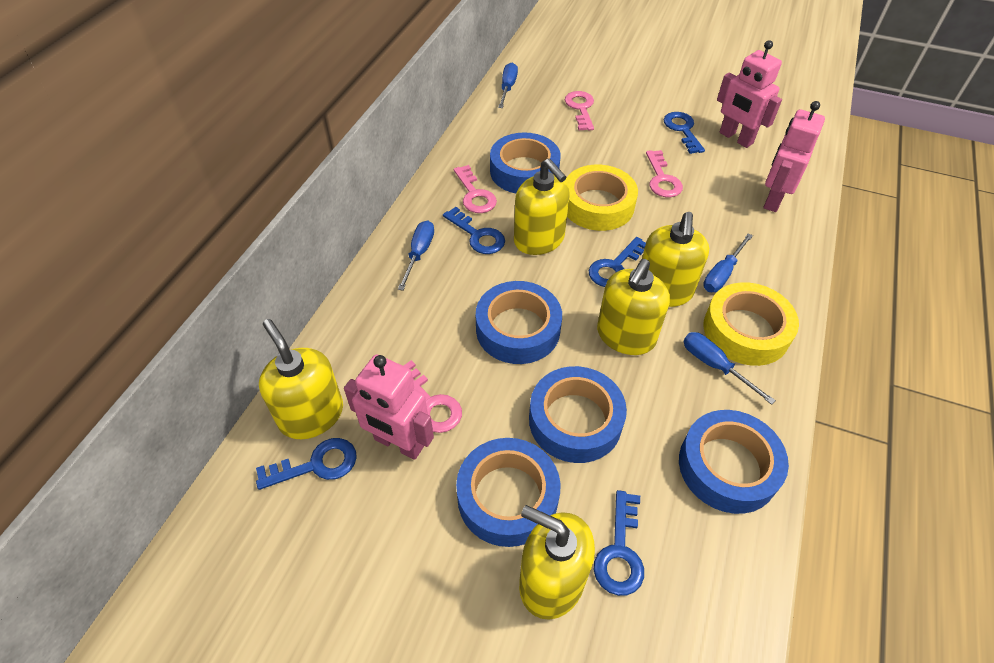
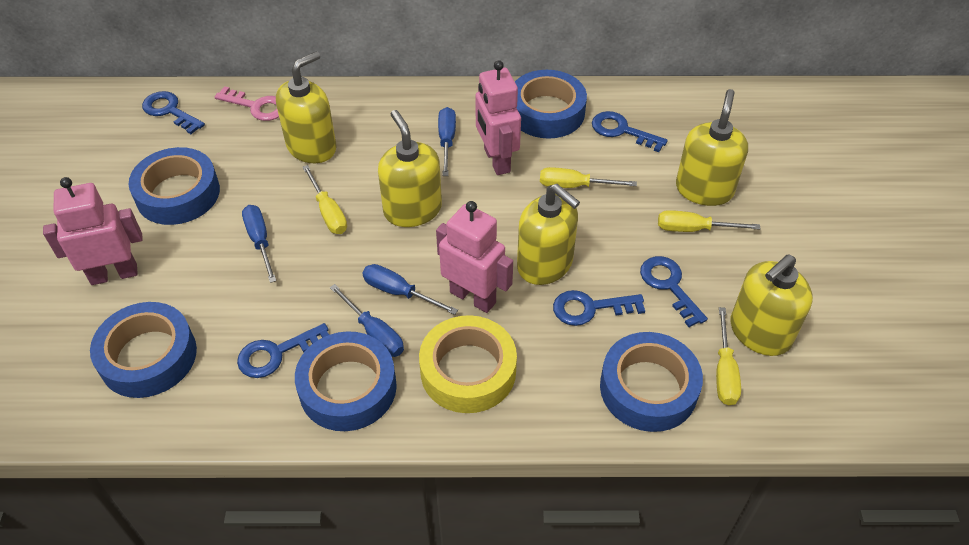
pink key: [403,360,462,433] [454,165,497,213] [565,91,594,131] [646,150,683,197] = 4 -> [214,86,279,121] = 1
yellow screwdriver: none = 0 -> [302,165,347,234] [540,167,637,188] [658,210,760,232] [716,307,741,405] = 4
yellow tape: [565,165,638,231] [703,282,799,366] = 2 -> [419,315,517,413] = 1

